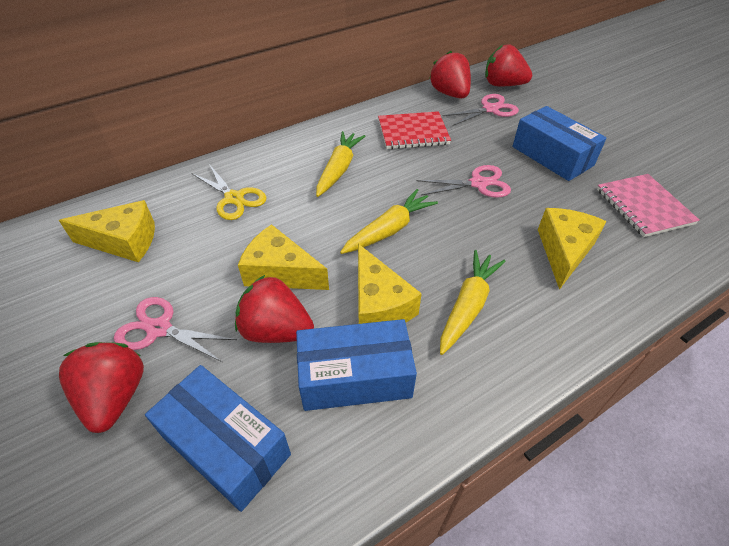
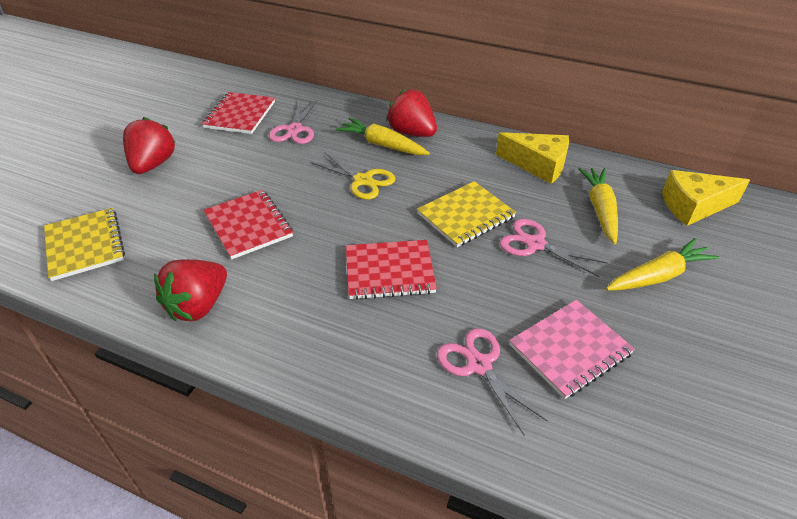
blue box: [145,365,291,512] [296,319,417,411] [513,106,607,181] = 3 -> none = 0
red notebook: [378,111,451,149] = 1 -> [202,92,275,134] [204,190,293,259] [346,240,437,300] = 3
red strawberry: [59,342,144,433] [235,275,314,343] [429,51,471,98] [485,44,532,86] = 4 -> [123,117,176,174] [154,259,227,321] [386,89,437,137] = 3
yellow cheese: [59,200,155,262] [238,224,329,290] [358,244,422,324] [538,208,607,290] = 4 -> [496,132,569,184] [662,170,750,226] = 2
yellow notebook: none = 0 -> [44,208,125,281] [417,181,516,247] = 2

